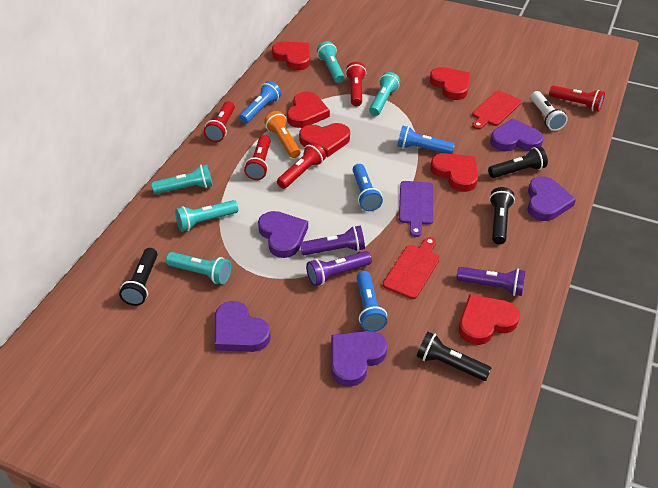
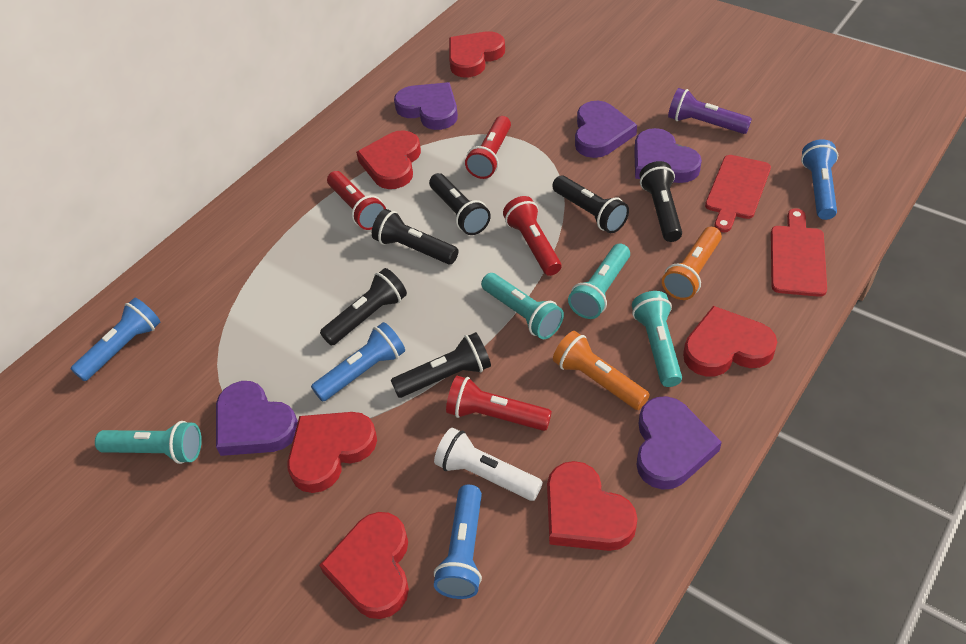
black flashlight: [119,248,158,306] [417,332,491,381] [488,147,548,178] [489,187,515,244] = 4 -> [320,268,407,346] [372,209,458,264] [391,332,491,398] [429,173,491,235] [552,176,629,233] [639,161,682,242] = 6
orange flashlight: [264,111,301,158] = 1 -> [553,331,650,410] [662,227,722,300] = 2
purple cutting board: [399,181,434,237] = 1 -> none = 0
purple flashlight: [300,226,365,255] [306,251,372,286] [457,267,525,296] = 3 -> [668,88,752,134] = 1
red flashlight: [204,101,235,142] [244,135,271,180] [277,142,326,189] [346,62,366,106] [549,85,605,112] = 5 -> [327,171,386,230] [446,376,552,431] [465,116,511,179] [503,196,561,276] = 4
turquoise flashlight: [151,164,213,194] [166,252,231,284] [175,200,238,232] [317,41,345,83] [369,72,400,116] = 5 -> [95,421,202,464] [481,273,564,339] [568,243,630,319] [632,291,682,387] = 4

